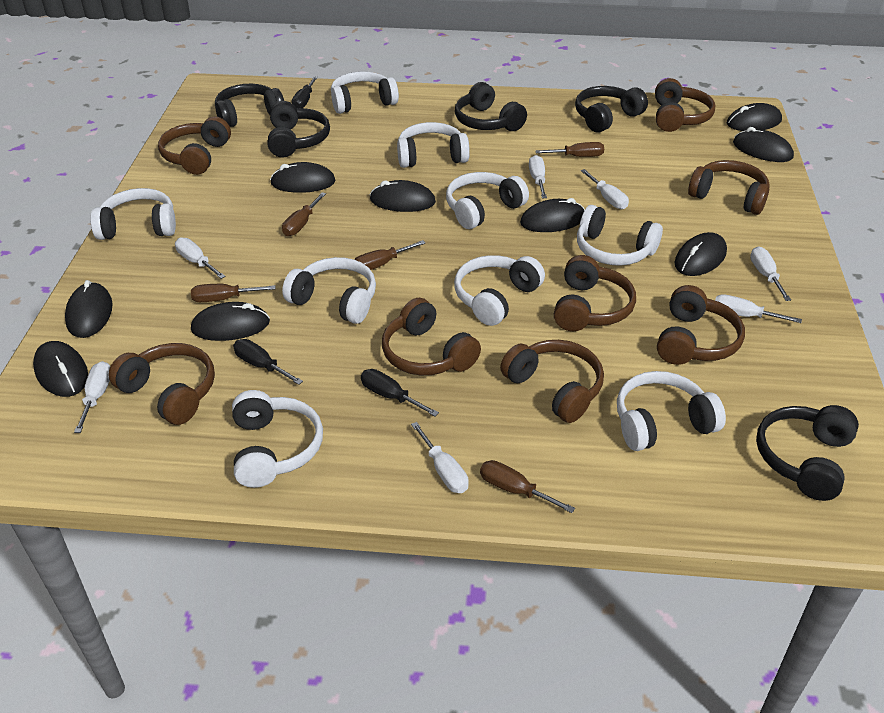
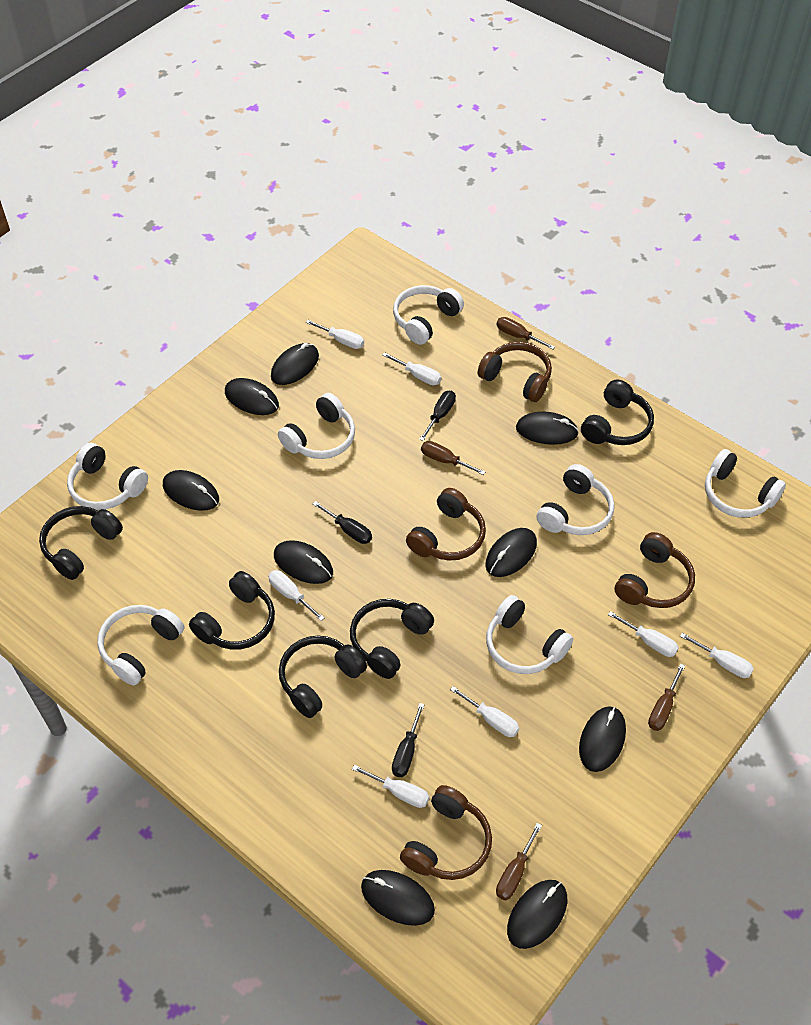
brown headphones: [109,343,215,425] [158,117,231,175] [382,298,481,375] [500,340,604,423] [554,255,636,331] [655,78,715,132] [657,285,745,365] [688,160,770,215] = 8 -> [400,785,492,880] [406,488,486,561] [478,342,552,402] [615,532,695,608] = 4
brown screwdriver: [191,284,276,302] [282,192,326,236] [354,240,425,270] [480,460,575,513] [535,142,604,157] = 5 -> [421,441,485,475] [496,823,542,900] [497,317,555,350] [648,664,685,731] = 4
white headphones: [90,188,176,240] [232,390,323,488] [282,257,376,324] [331,71,399,114] [397,122,470,168] [446,172,529,229] [454,255,545,326] [577,205,663,266] [617,371,726,451] = 9 -> [67,443,148,510] [97,605,185,686] [278,393,355,459] [393,285,464,345] [486,595,573,674] [536,464,614,535] [705,449,786,518] = 7

